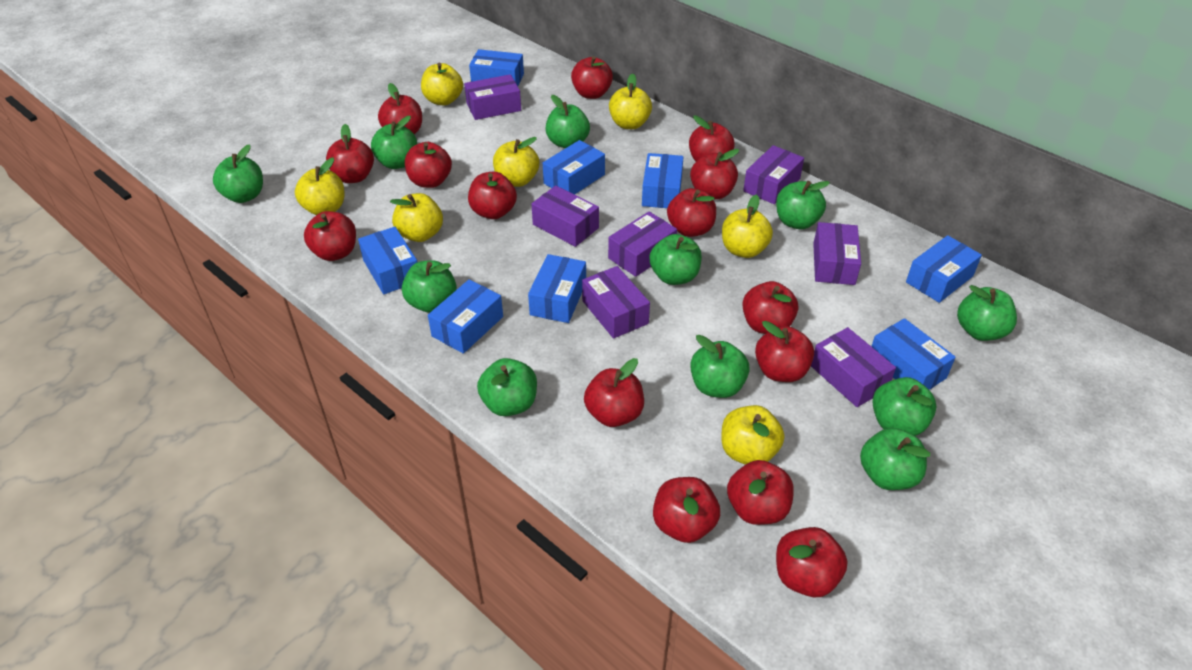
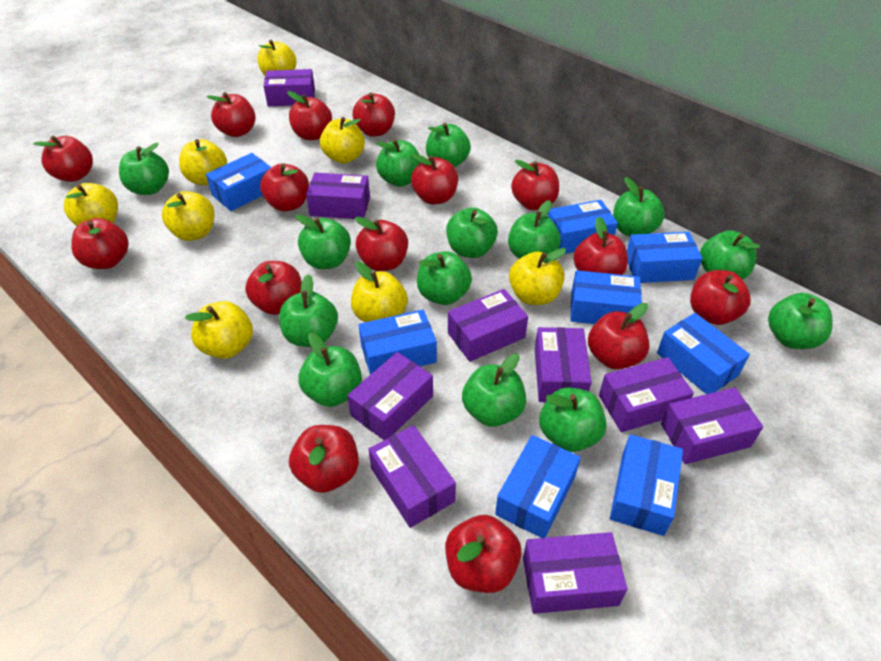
green apple: [213,144,263,203] [371,116,417,169] [402,260,457,313] [477,358,537,416] [546,95,590,148] [650,234,702,285] [690,335,750,398] [776,181,830,229] [860,428,930,490] [872,377,937,436] [957,285,1017,341] = 11 -> [119,143,169,195] [279,274,338,347] [295,215,351,269] [298,333,362,407] [376,139,421,187] [417,251,472,305] [426,123,471,167] [446,207,498,258] [462,354,526,427] [508,200,561,259] [539,387,607,452] [613,177,665,237] [700,230,760,280] [768,293,832,349] = 14
purple box: [464,74,521,120] [531,186,599,247] [582,266,650,339] [608,212,677,277] [743,145,804,204] [811,327,896,407] [813,222,861,285] = 7 -> [264,69,315,106] [306,172,370,219] [347,352,433,440] [369,425,456,528] [448,289,528,362] [523,532,627,614] [535,327,592,402] [599,357,694,432] [661,387,763,464] = 9
yellow apple: [295,157,345,215] [390,193,443,242] [421,63,463,105] [493,137,539,187] [609,73,652,129] [721,405,784,465] [722,194,773,258] = 7 -> [64,183,118,226] [162,191,214,241] [179,139,227,185] [185,301,253,359] [257,40,296,76] [320,117,365,164] [351,261,408,322] [509,248,566,305] = 8

